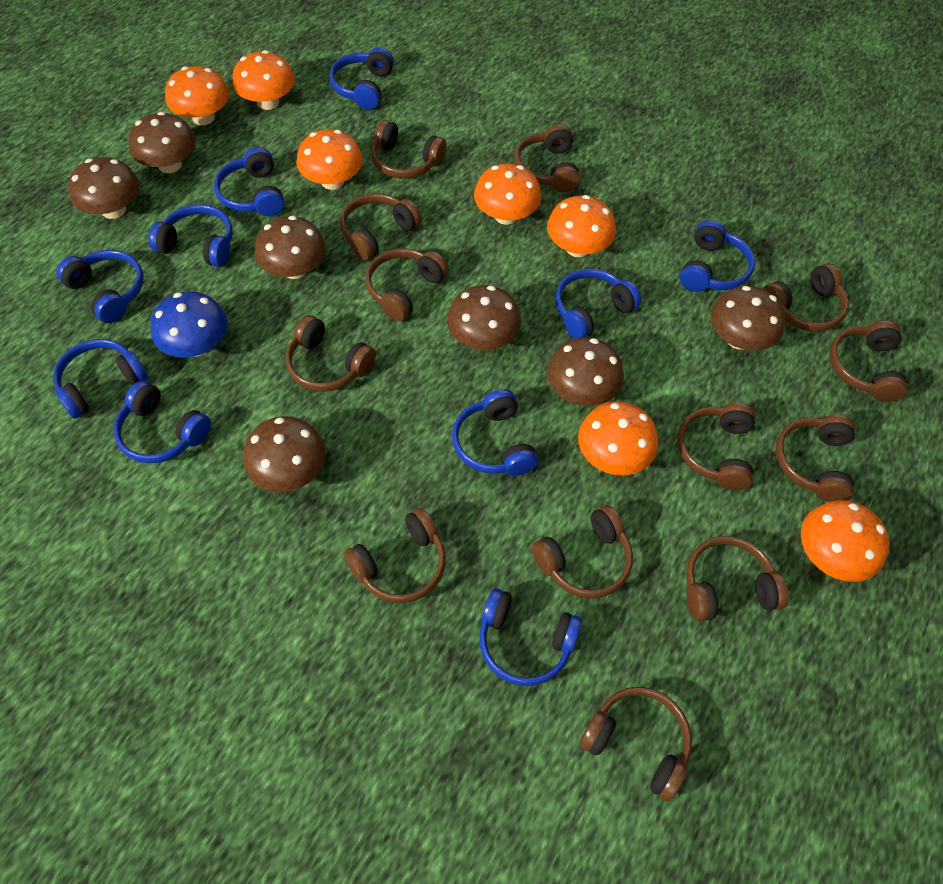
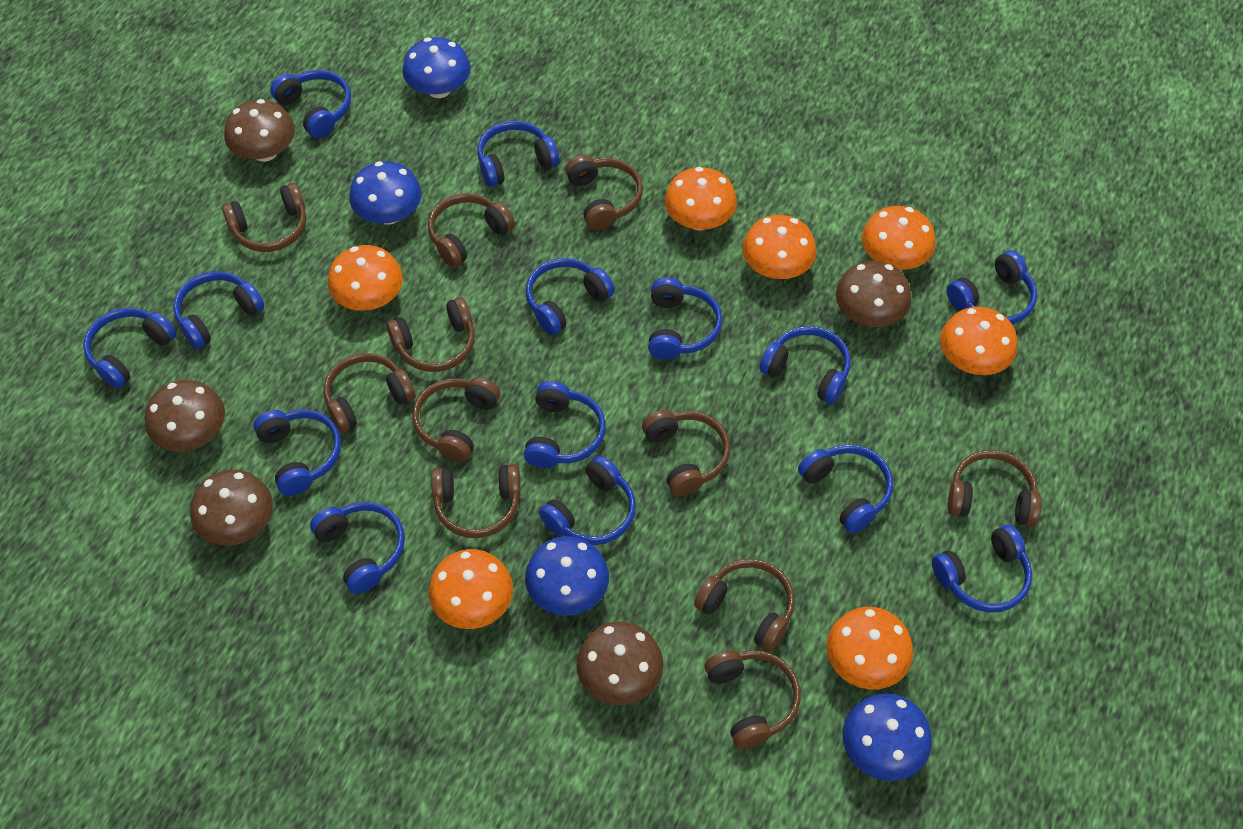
blue headphones: [53,339,148,419] [56,250,144,323] [113,381,211,463] [148,204,233,267] [214,147,284,216] [329,47,394,110] [452,389,538,476] [479,588,582,686] [555,269,641,339] [680,220,755,292] = 10 -> [83,308,177,389] [173,271,264,349] [254,409,341,496] [270,70,351,139] [310,502,405,594] [477,121,559,187] [524,381,606,468] [526,258,615,335] [539,455,636,545] [648,277,722,360] [760,326,851,404] [798,444,893,533] [932,525,1032,613] [947,250,1037,324] = 14
blue mushroom: [150,291,227,358] = 1 -> [349,161,422,225] [402,37,471,98] [525,536,609,616] [843,693,932,781] = 4
brown headphones: [286,315,376,392] [340,193,422,261] [344,508,446,603] [365,248,449,321] [371,120,446,179] [514,124,580,192] [532,505,633,599] [579,687,692,801] [677,403,756,490] [686,536,789,622] [763,263,849,332] [775,415,855,502] [829,321,908,402] = 13 -> [222,183,306,252] [324,353,416,433] [386,297,475,372] [412,377,500,462] [428,193,515,267] [431,464,521,538] [565,155,643,230] [642,410,730,497] [694,559,795,652] [704,650,801,749] [948,450,1042,527] = 11
brown mushroom: [68,157,139,219] [129,112,196,173] [243,416,326,492] [255,216,326,279] [447,285,521,350] [547,337,624,406] [711,286,786,351] = 7 -> [145,380,225,452] [190,470,273,546] [224,99,295,162] [576,621,663,705] [836,261,911,327] = 5

